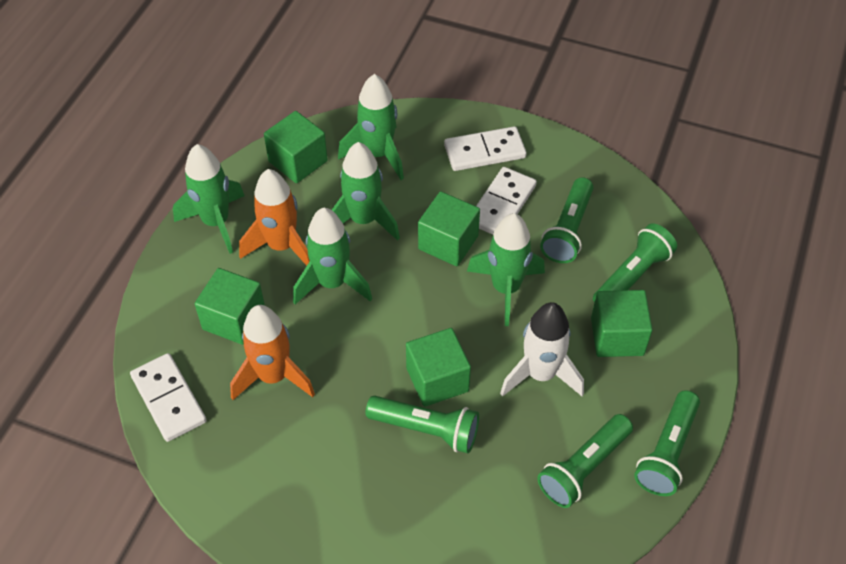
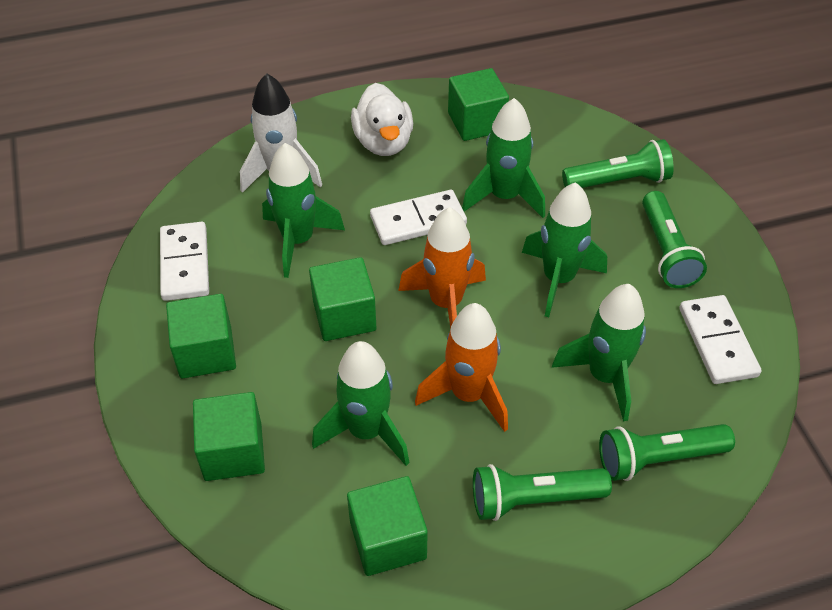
green flashlight: [366,396,479,453] [537,414,633,508] [540,177,594,263] [593,223,677,302] [634,390,700,496] = 5 -> [473,464,612,521] [562,139,674,188] [599,424,735,481] [642,191,707,288] = 4
white duck: none = 0 -> [351,83,413,156] = 1

